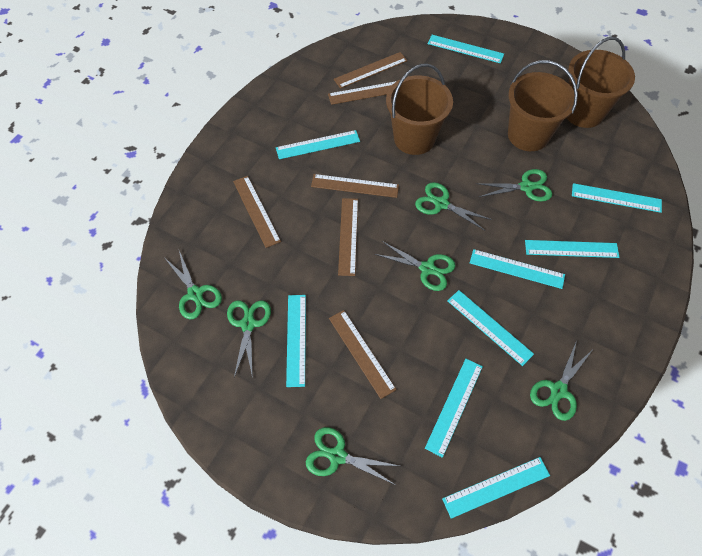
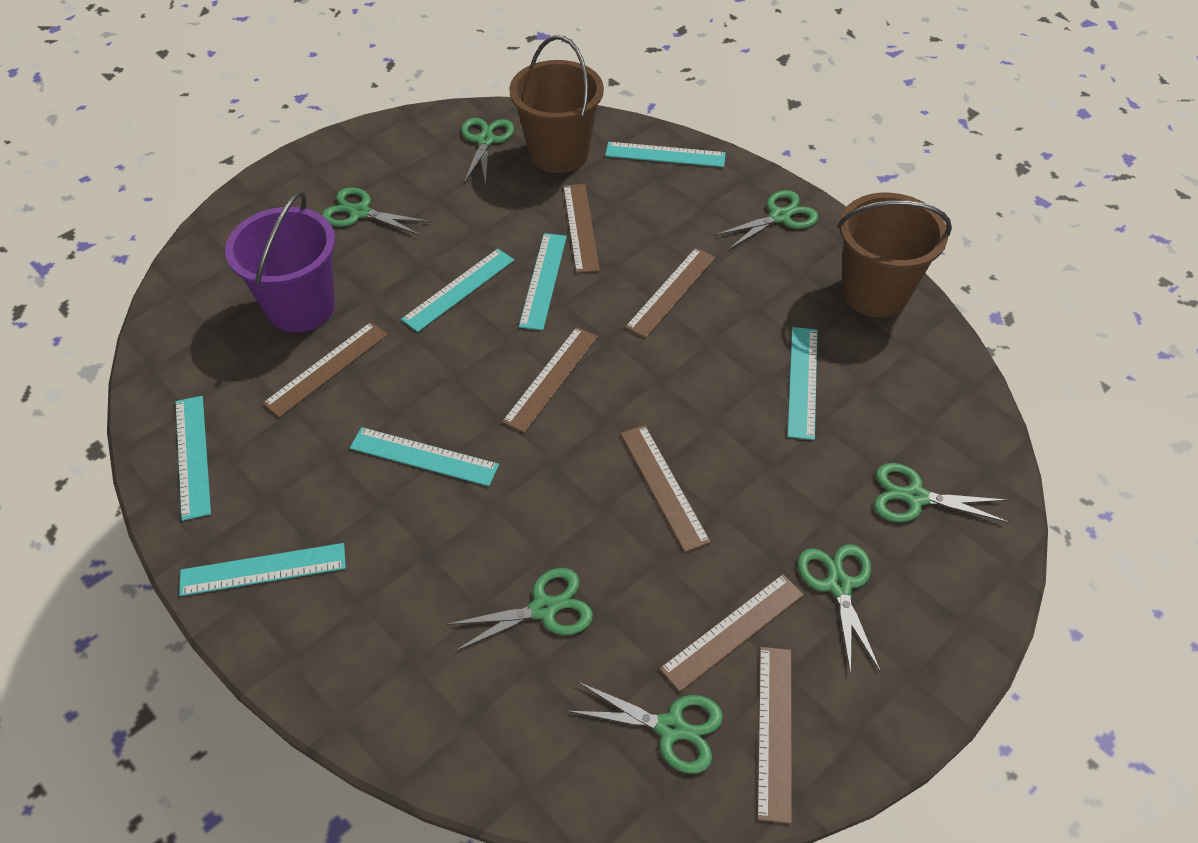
brown bucket: [386,63,453,155] [508,60,578,151] [566,37,635,128] = 3 -> [509,35,604,173] [837,193,952,317] = 2
brown ruler: [233,176,281,248] [311,174,399,198] [328,81,397,105] [329,310,397,399] [334,52,408,89] [338,198,358,276] = 6 -> [262,322,388,418] [502,327,598,433] [563,184,600,273] [621,425,711,552] [625,248,716,338] [659,574,804,692] [757,647,792,824] = 7
purple bucket: none = 0 -> [225,191,335,333] = 1
turquoise ruler: [276,130,360,159] [286,295,306,387] [425,359,483,458] [428,35,504,63] [442,457,550,519] [447,290,534,366] [470,249,565,289] [525,240,619,258] [572,183,662,213] = 9 -> [176,396,211,521] [179,543,346,596] [350,427,499,486] [401,249,514,332] [519,233,567,330] [605,142,726,167] [787,327,817,440] = 7

